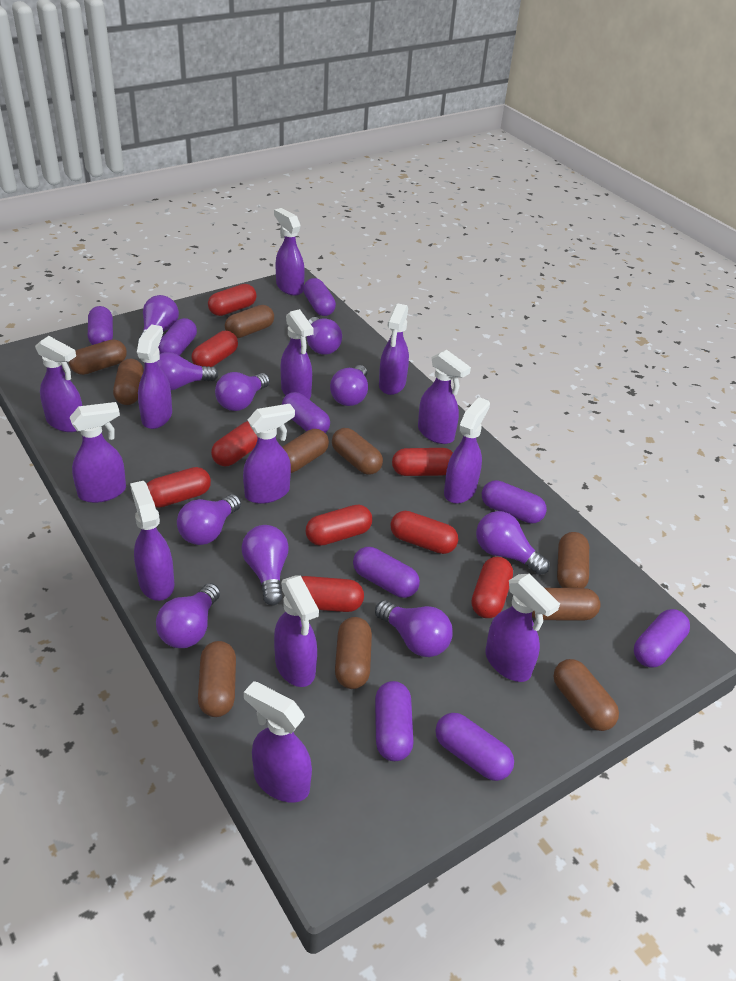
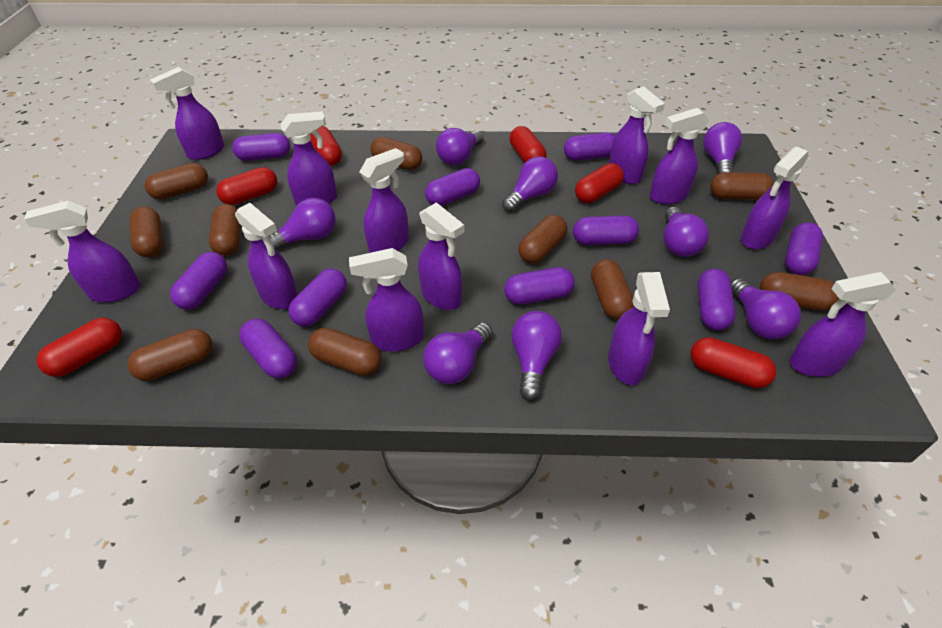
purple capsule: [88,306,113,345] [158,318,197,356] [282,392,330,433] [303,278,336,316] [353,547,420,598] [375,681,413,761] [435,713,514,781] [482,480,547,524] [634,609,690,668] = 9 -> [170,252,227,310] [232,133,290,161] [239,318,297,379] [288,268,347,327] [425,168,480,206] [504,267,575,305] [564,132,615,161] [573,215,639,245] [698,269,736,331] [785,222,823,275] = 10
purple light bulb: [138,295,179,342] [156,583,220,648] [157,352,219,390] [177,494,241,545] [215,372,270,411] [241,525,289,605] [307,317,342,354] [330,365,368,406] [375,600,453,657] [476,511,550,575] = 10 -> [269,198,336,250] [423,322,493,384] [436,128,484,165] [502,156,558,212] [511,311,562,400] [664,207,709,257] [703,122,742,175] [731,278,801,339] = 8
purple spray bottle: [35,336,82,432] [70,402,126,503] [130,481,174,601] [137,324,172,429] [243,404,295,504] [244,681,312,803] [274,208,305,295] [274,575,319,687] [281,309,314,399] [379,303,409,395] [418,350,471,444] [444,397,490,504] [485,573,560,682] = 13 -> [24,201,140,302] [150,67,224,160] [235,203,298,309] [281,111,337,205] [349,248,424,352] [359,148,409,253] [418,202,464,310] [608,272,670,385] [609,86,665,184] [650,108,709,204] [741,147,808,249] [790,272,896,377] = 12
red capsule: [147,467,211,508] [192,331,238,367] [208,284,257,316] [211,421,258,466] [301,576,364,612] [306,504,372,546] [391,511,458,554] [392,448,453,476] [471,557,513,618] = 9 -> [36,318,122,377] [216,167,277,205] [310,126,342,166] [509,126,547,163] [575,163,624,203] [690,337,776,388] = 6

